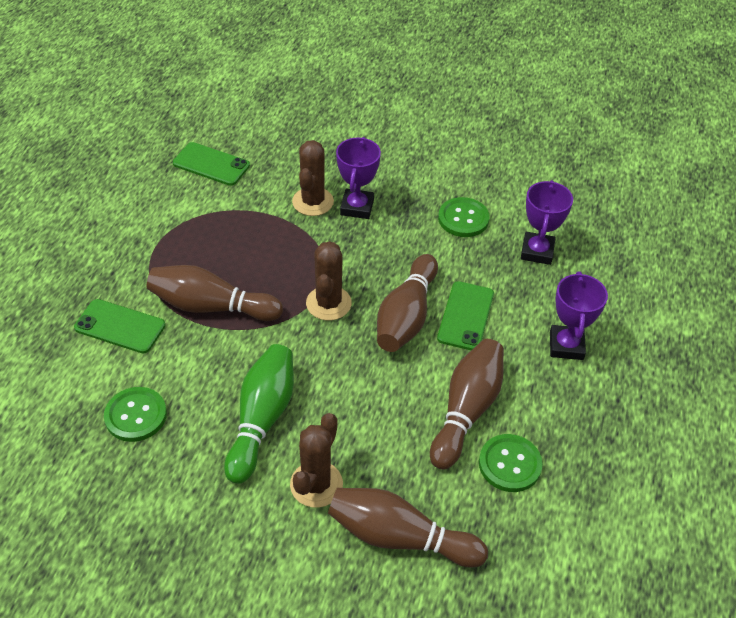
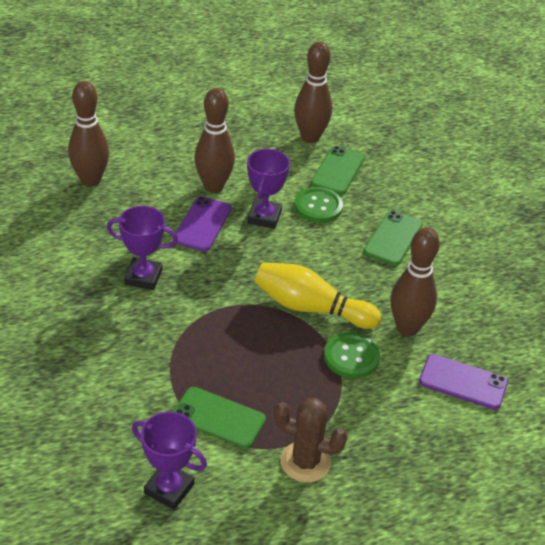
brown cactus: [290,413,343,508] [292,140,334,216] [306,241,352,321] = 3 -> [274,398,347,482] = 1
green bowling pin: [224,344,294,484] = 1 -> none = 0
green button: [104,387,167,442] [438,197,489,237] [479,434,543,492] = 3 -> [294,187,343,223] [324,332,380,378] = 2
purple phone: none = 0 -> [176,197,232,251] [419,354,508,410] = 2
yellow bowling pin: none = 0 -> [255,263,381,329] = 1

